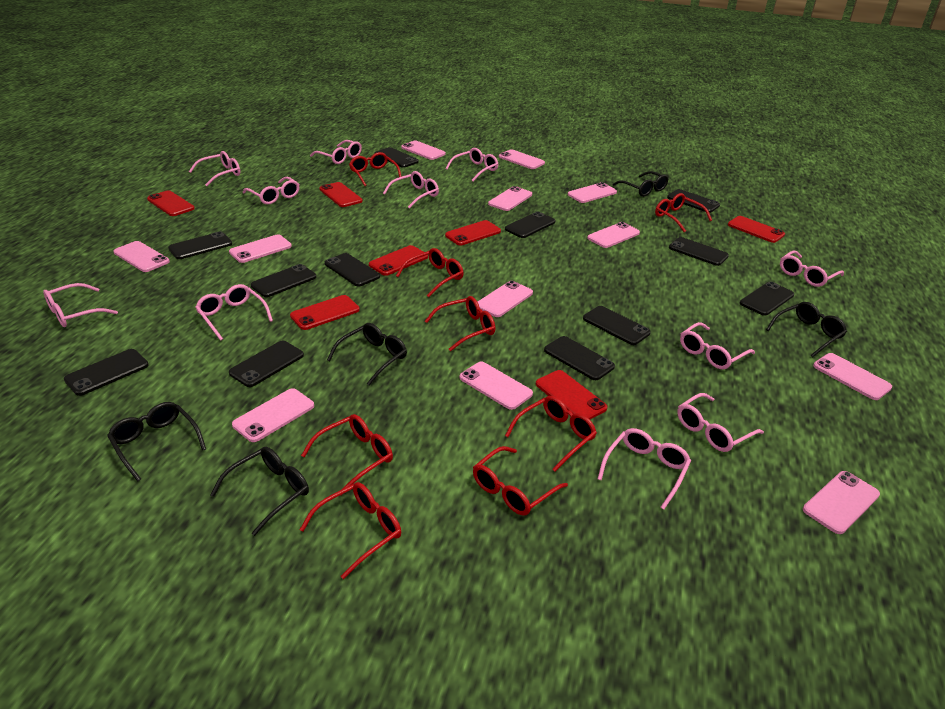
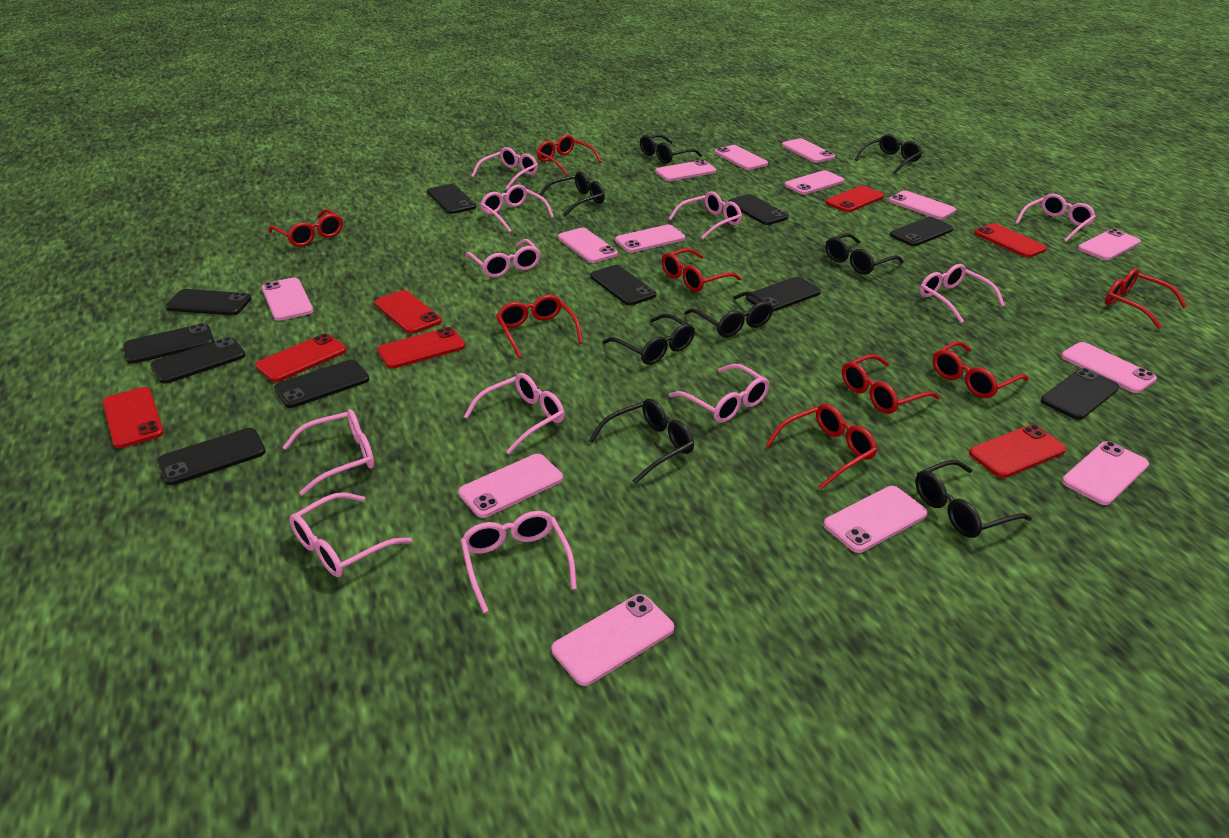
black glasses: [107,402,206,482] [210,447,309,536] [327,323,407,385] [613,171,668,197] [766,302,847,357] = 5 -> [539,171,605,217] [589,399,694,484] [603,314,695,365] [640,134,702,164] [684,292,773,337] [826,233,904,274] [855,134,922,174] [915,460,1032,538] = 8
black phone: [64,349,149,396] [168,232,232,259] [229,341,304,387] [251,264,316,297] [325,253,380,287] [374,147,419,168] [505,212,555,238] [544,336,615,380] [583,306,651,345] [667,189,720,213] [669,237,729,266] [740,282,794,316] = 12 -> [123,323,214,364] [150,337,246,384] [158,428,266,485] [165,289,251,315] [274,360,369,408] [427,184,476,214] [590,265,656,305] [728,194,788,225] [746,277,821,312] [890,217,954,246] [1041,368,1119,420] = 11
pink phone: [113,241,170,272] [229,234,292,263] [232,388,314,442] [401,141,446,160] [459,362,533,410] [478,281,533,317] [488,186,532,211] [499,149,545,169] [568,182,617,203] [587,222,640,248] [803,471,880,534] [813,353,892,400] = 12 -> [262,277,313,321] [458,454,563,518] [552,594,674,686] [558,228,618,263] [615,225,685,253] [655,160,716,181] [715,145,768,170] [782,138,835,163] [784,170,844,195] [823,486,928,553] [889,190,956,219] [1061,342,1157,393] [1062,441,1149,505] [1078,229,1141,260] = 14

